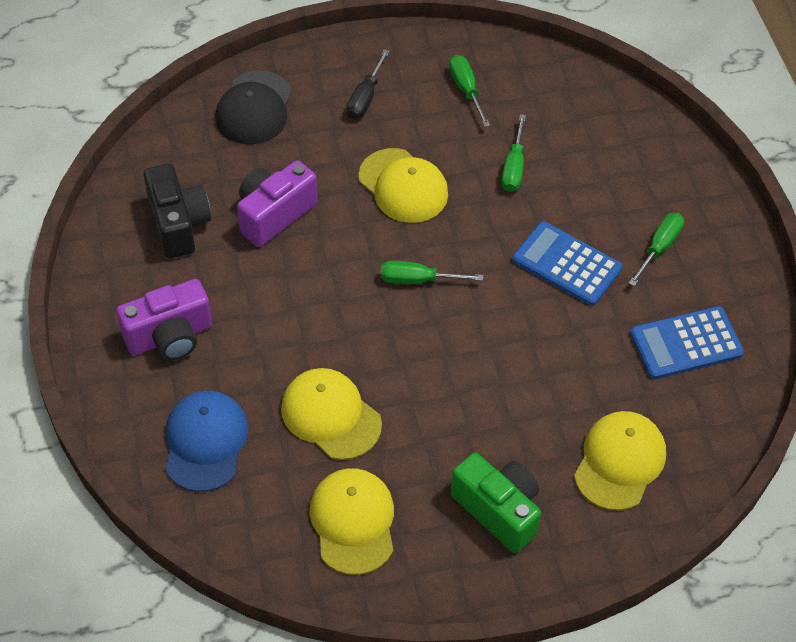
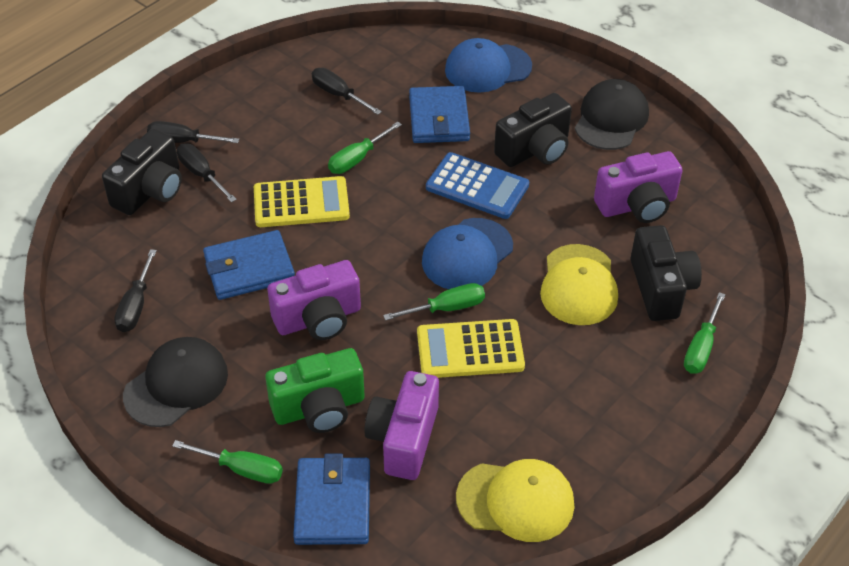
black camera: [143,164,211,259] = 1 -> [102,129,182,215] [494,93,572,167] [631,225,702,321] = 3
black cap: [215,71,292,145] = 1 -> [123,337,228,427] [575,79,649,150] = 2
black screwdriver: [347,49,390,119] = 1 -> [114,249,157,332] [147,121,239,143] [177,143,237,202] [312,68,382,115] = 4
blue calculator: [512,221,623,306] [630,306,744,379] = 2 -> [426,152,529,219] = 1
blue cap: [165,390,248,492] = 1 -> [422,218,513,289] [445,38,532,93] = 2
blue wallet: none = 0 -> [203,230,295,300] [293,454,370,545] [409,86,470,143] = 3
purple camera: [116,279,212,360] [237,160,317,247] = 2 -> [267,260,361,340] [364,371,439,480] [594,151,683,223] = 3
yellow calculator: none = 0 -> [254,176,350,227] [417,319,525,378] = 2
yellow cap: [281,368,382,460] [310,468,394,575] [359,148,448,223] [574,411,666,511] = 4 -> [456,459,574,542] [540,244,618,325] = 2

